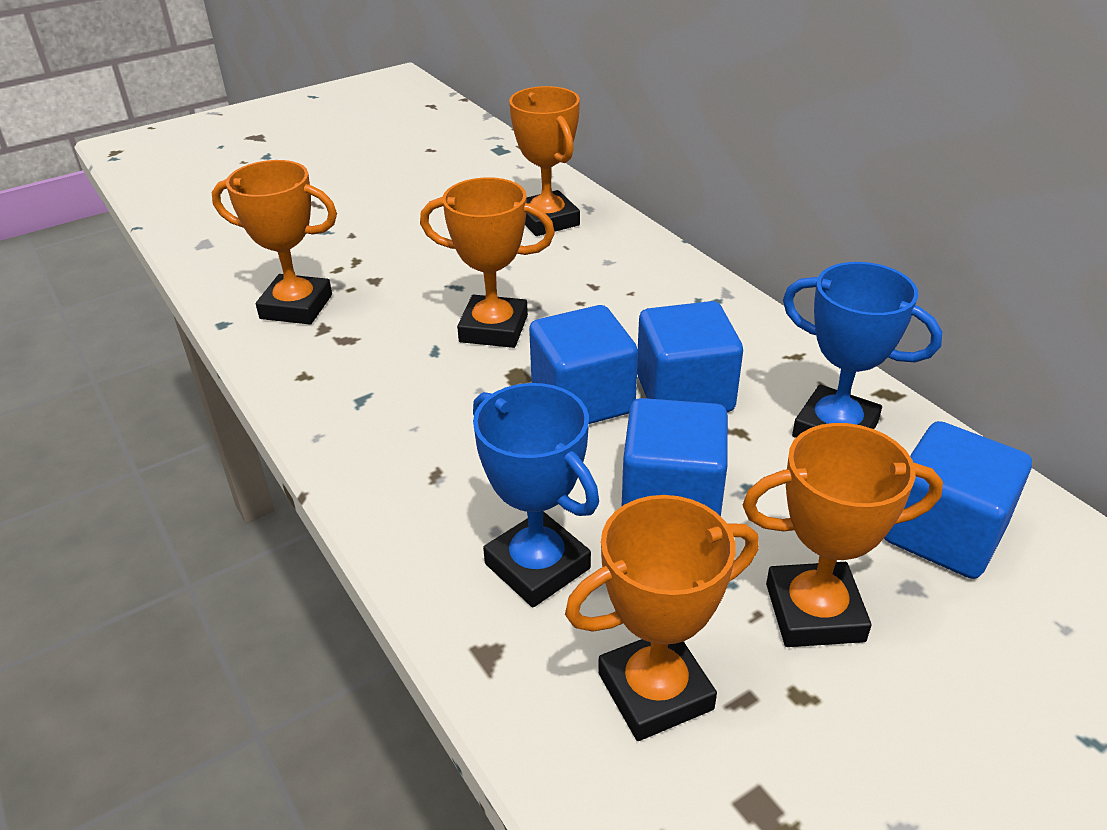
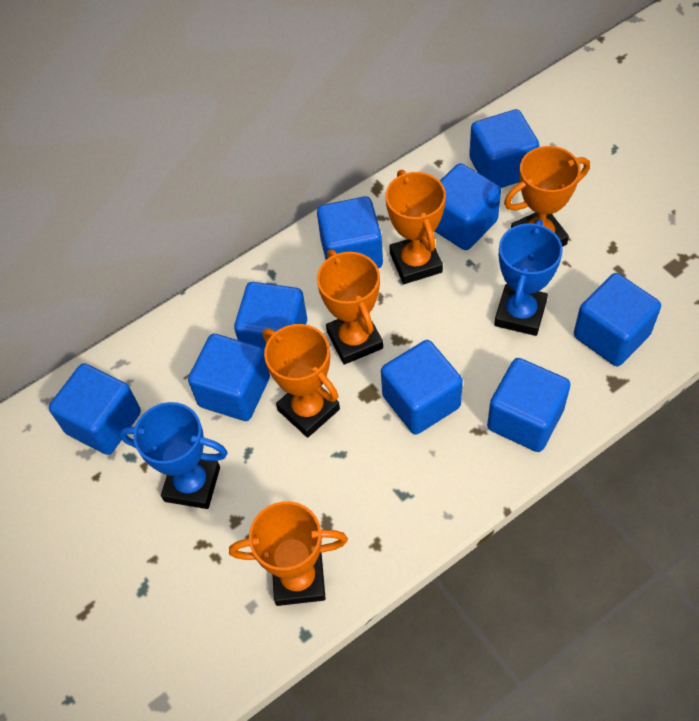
blue cube: [529,305,638,424] [622,398,728,516] [637,301,743,412] [884,421,1032,579] = 4 -> [49,363,141,455] [188,334,270,421] [234,282,307,351] [317,196,383,268] [381,340,463,435] [435,163,501,250] [469,109,539,188] [487,358,571,452] [574,273,661,366] = 9

